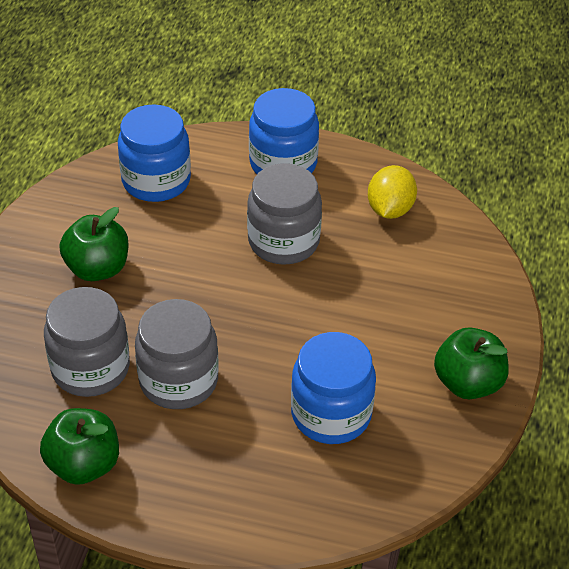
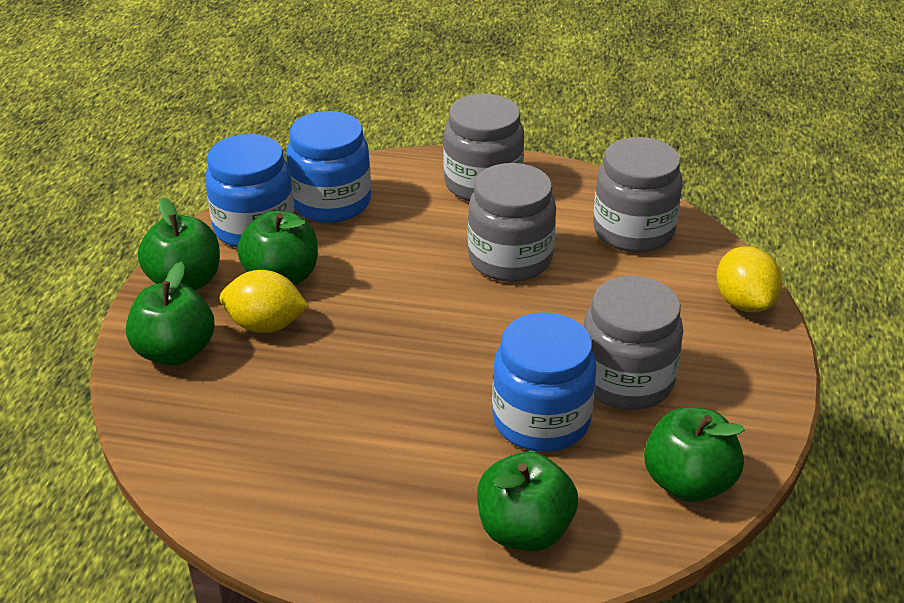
green apple: [40,408,119,485] [60,207,128,281] [434,327,509,399] = 3 -> [126,262,215,366] [138,198,220,290] [237,211,318,285] [477,452,578,551] [644,407,745,502] = 5
grey jar: [44,287,130,397] [135,299,219,409] [247,164,322,265] = 3 -> [443,94,524,201] [468,163,556,282] [583,276,683,410] [593,137,683,252] = 4
yellow lemon: [368,165,417,219] = 1 -> [220,270,309,333] [717,246,782,312] = 2

